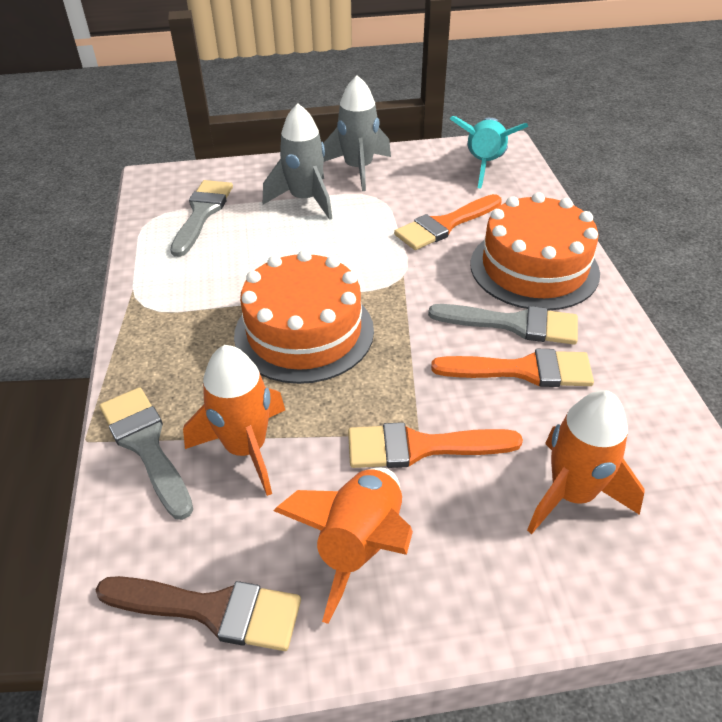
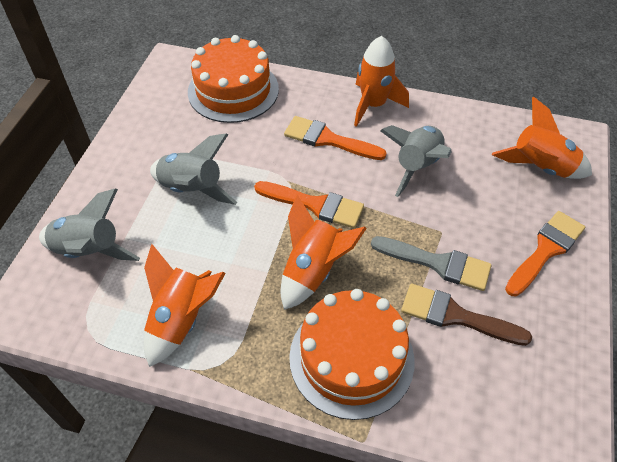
grey brush: [100,387,193,520] [170,180,233,257] [428,304,578,345] = 3 -> [371,236,491,291] = 1
grey rocket: [263,104,332,220] [323,75,391,191] = 2 -> [39,188,140,261] [150,133,237,205] [380,125,452,197] = 3
orange rocket: [183,345,285,496] [273,467,413,624] [527,390,645,534] = 3 -> [144,244,226,367] [281,194,367,310] [354,36,409,127] [492,97,592,179] = 4
turquoise rocket: [450,116,528,188] = 1 -> none = 0

